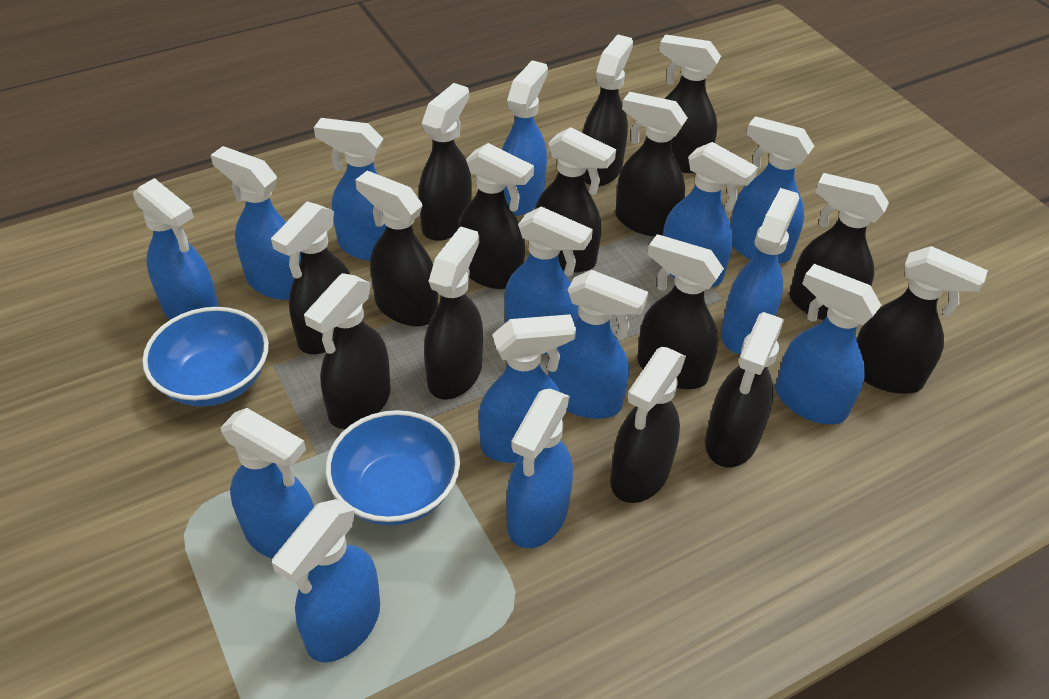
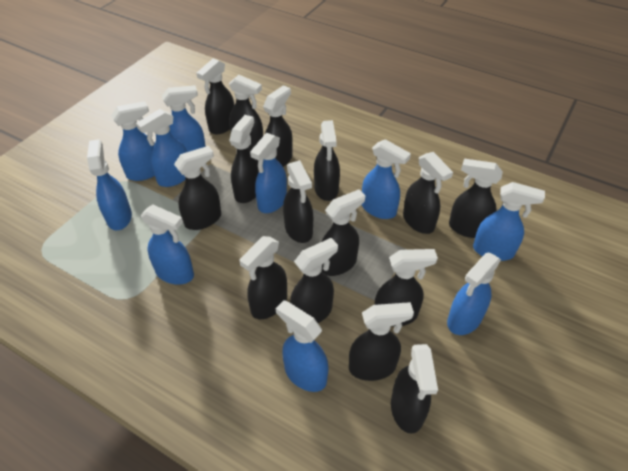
blue bowl: [142,307,269,407] [326,410,460,526] = 2 -> none = 0
blue spray bottle: [133,178,219,320] [211,146,301,300] [220,408,314,559] [272,499,380,663] [314,118,386,261] [479,314,576,463] [502,60,548,216] [505,206,593,355] [506,388,573,548] [548,270,648,419] [663,142,758,287] [721,188,799,354] [730,116,814,264] [776,264,881,424] = 14 -> [87,139,132,230] [111,101,155,181] [136,109,187,187] [141,204,194,285] [162,85,206,152] [250,133,287,213] [276,300,329,392] [362,139,411,219] [447,253,501,335] [473,182,545,261] = 10

